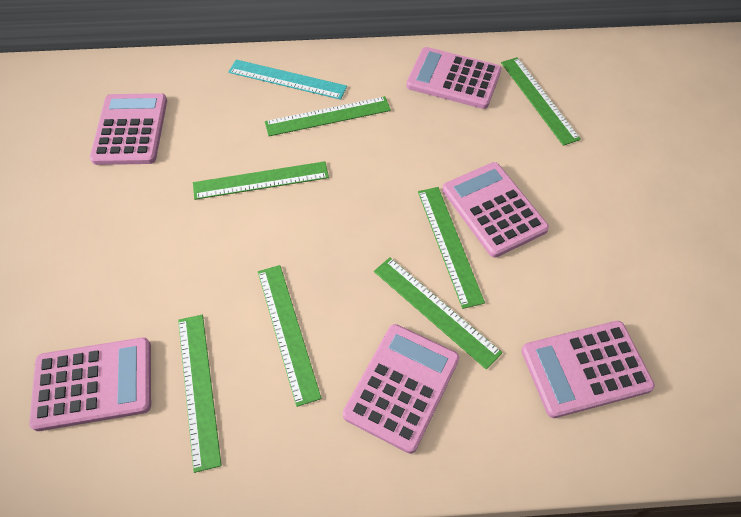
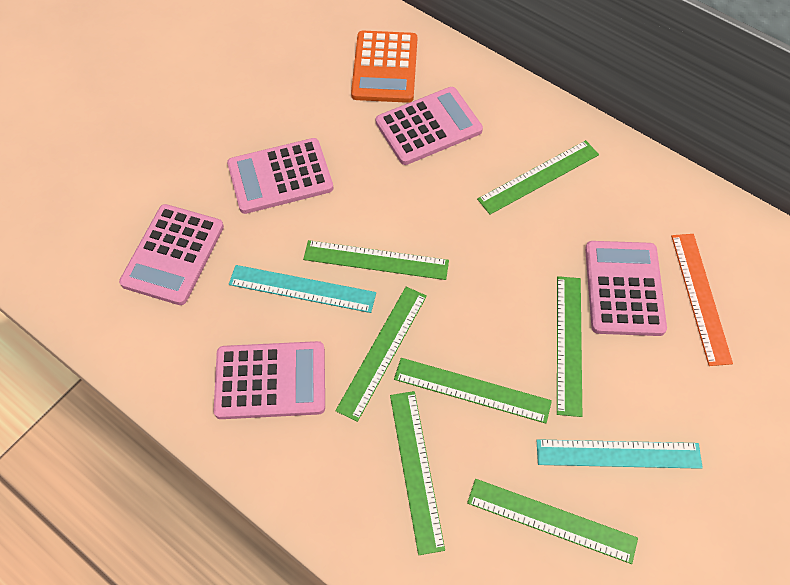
orange calculator: none = 0 -> [351,31,417,103] = 1
orange ruler: none = 0 -> [671,234,733,366] = 1
pink calculator: [29,337,151,431] [90,93,167,165] [343,324,459,454] [406,47,501,109] [442,162,549,258] [521,321,655,418] = 6 -> [119,204,224,305] [213,341,325,419] [227,138,334,214] [376,87,483,165] [585,241,667,336] = 5
turquoise ruler: [228,60,347,100] = 1 -> [229,265,376,313] [536,439,703,469] = 2

